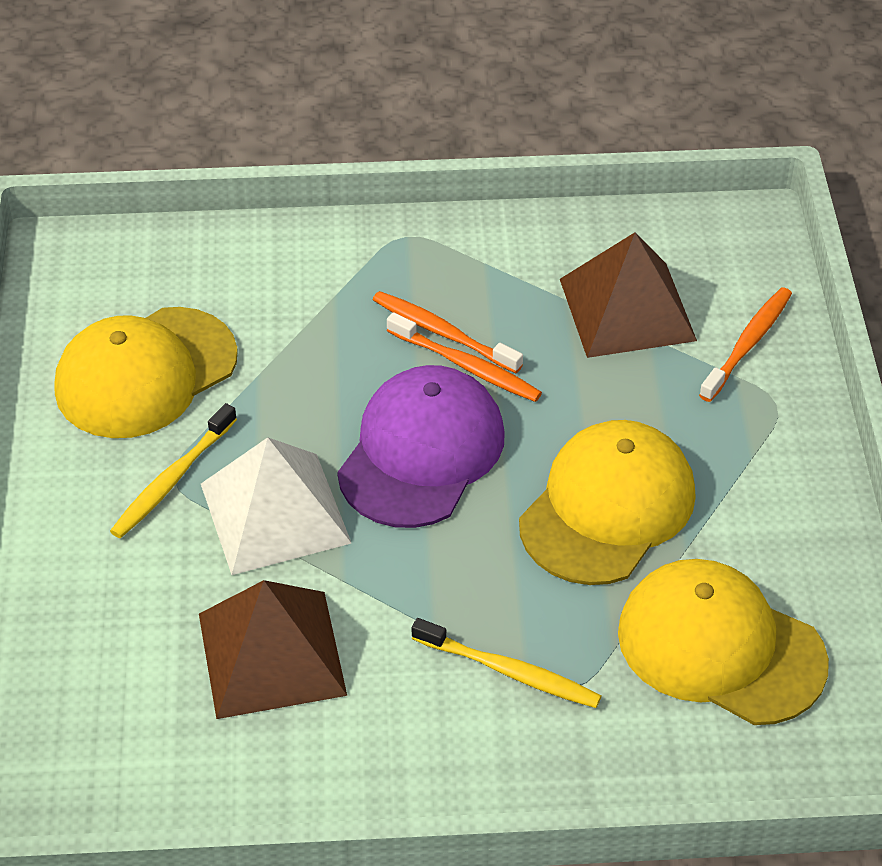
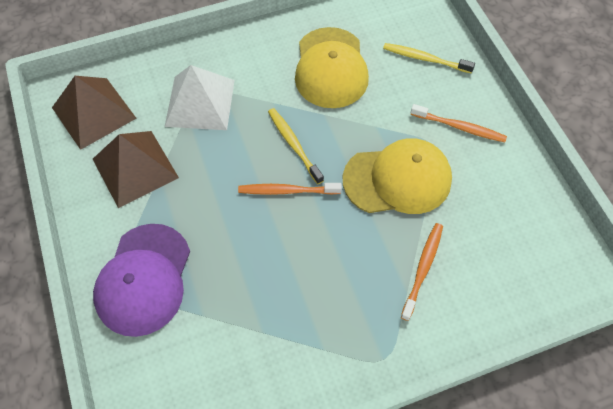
yellow cap: [55,307,238,438] [519,420,696,585] [618,559,829,725] = 3 -> [295,27,369,108] [343,138,452,214] = 2

